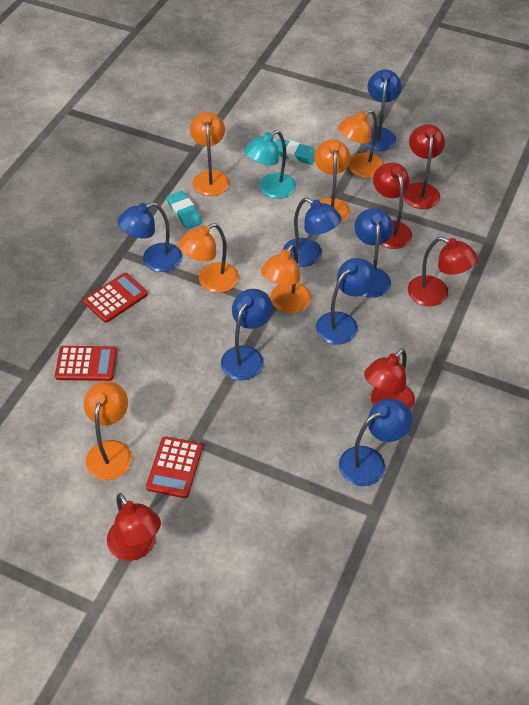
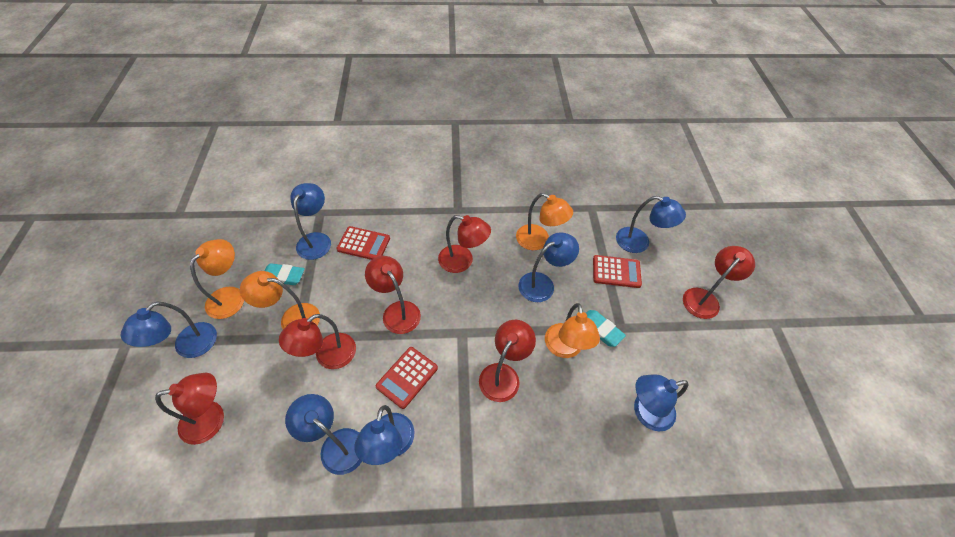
orange lamp: [84,381,132,480] [178,223,239,293] [190,112,229,196] [261,244,311,313] [314,139,351,224] [338,110,384,178] = 6 -> [190,239,244,319] [240,271,320,330] [516,193,573,250] [545,303,600,358] = 4
red lamp: [107,493,161,561] [364,348,415,411] [373,163,412,249] [403,124,445,209] [408,237,478,306] = 5 -> [155,373,224,445] [279,314,356,369] [365,256,421,334] [438,215,491,273] [479,320,536,402] [683,246,755,319] = 6
turquoise lamp: [244,130,296,199] = 1 -> none = 0

